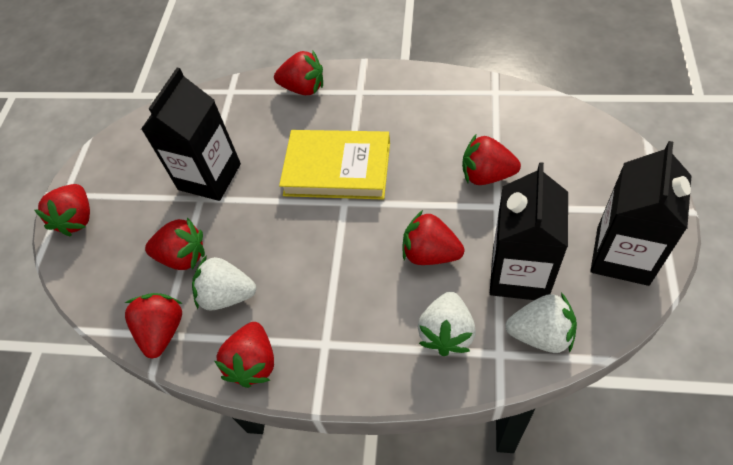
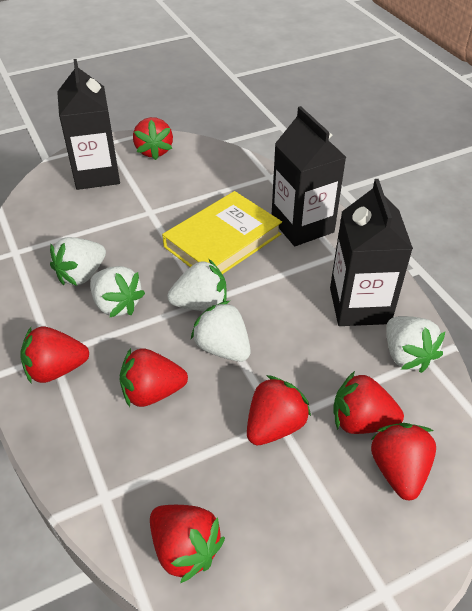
white strawberry: [192,255,256,311] [418,292,476,356] [505,292,577,353] = 3 -> [50,237,106,286] [90,266,145,317] [167,259,227,311] [191,301,251,362] [386,316,445,373] = 5

